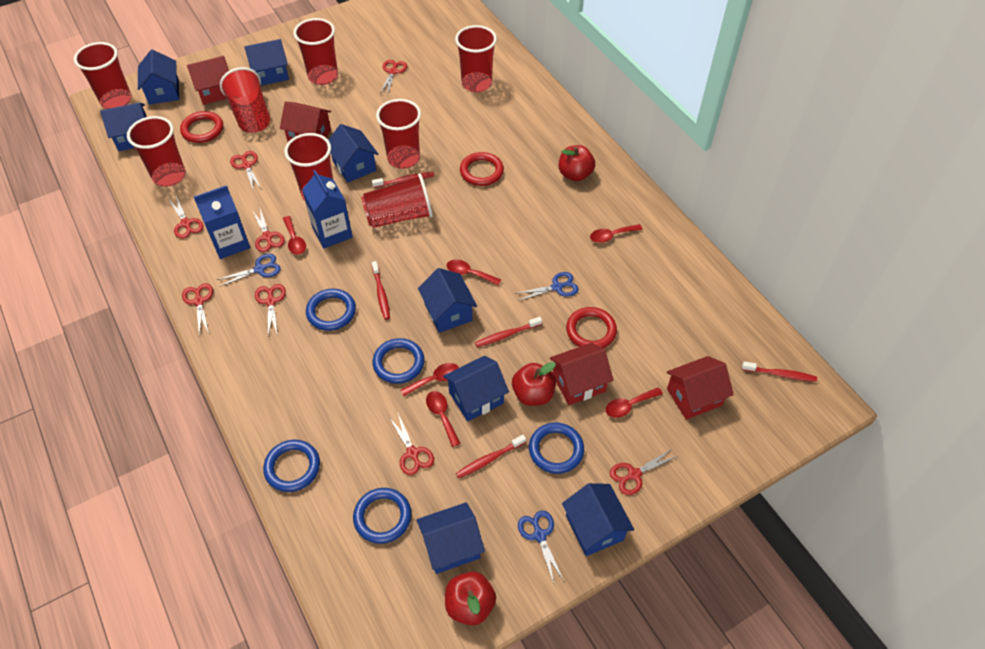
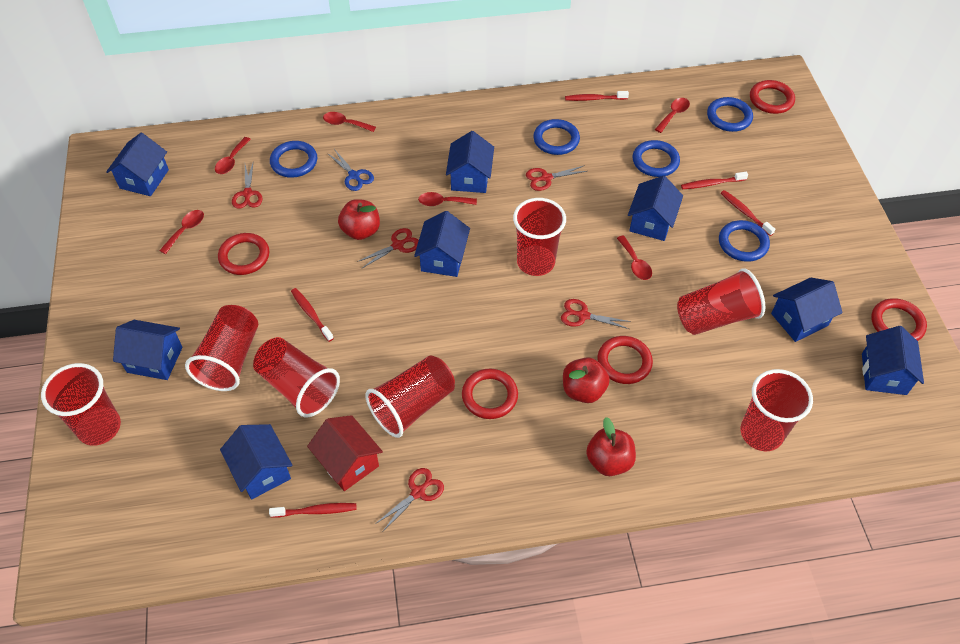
blue carton: [194,185,250,259] [302,170,353,248] = 2 -> none = 0
blue scissors: [217,254,281,287] [515,272,579,301] [518,511,564,584] = 3 -> [327,149,374,191] = 1
red cup: [74,42,132,109] [127,116,186,187] [220,67,270,133] [284,133,333,200] [293,18,338,85] [361,173,433,228] [376,99,421,169] [455,25,497,92] = 8 -> [41,363,121,446] [185,305,258,391] [253,337,340,417] [365,355,455,438] [513,198,566,276] [677,268,765,335] [741,369,813,451] = 7
red house: [187,56,229,105] [280,101,331,142] [550,343,614,405] [667,356,734,420] = 4 -> [307,415,383,491] = 1
red ring: [180,111,223,143] [460,152,504,186] [566,307,617,348] = 3 -> [218,233,269,275] [462,369,518,419] [597,336,653,384] [750,80,795,114] [871,298,927,341] = 5
red scissors: [169,196,203,239] [182,283,213,336] [230,151,261,191] [252,209,285,252] [255,284,286,336] [380,60,407,95] [389,413,434,475] [610,449,678,495] = 8 -> [232,161,263,209] [357,228,419,268] [375,468,444,531] [526,165,587,191] [561,299,631,329] = 5

